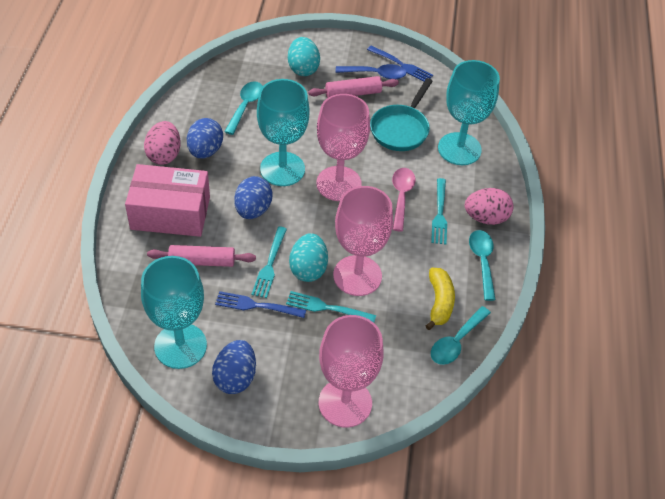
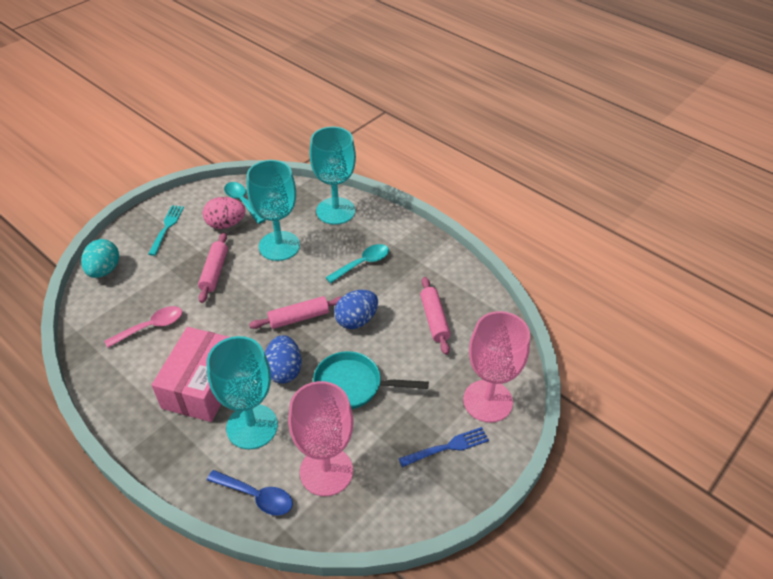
blue egg: [187,118,223,159] [212,340,256,394] [234,176,273,219] = 3 -> [265,335,302,383] [334,290,378,329] = 2
blue fork: [215,291,306,318] [367,46,433,81] = 2 -> [398,427,489,467] = 1
pink egg: [144,121,181,165] [465,188,514,225] = 2 -> [203,197,246,229] = 1
pink goblet: [316,94,370,201] [319,315,384,428] [333,186,393,296] = 3 -> [288,381,354,496] [463,311,530,423] = 2
pink rolling pin: [147,245,256,267] [308,76,399,98] = 2 -> [198,233,228,303] [249,296,342,329] [420,277,451,355] = 3
turquoise egg: [288,37,320,76] [289,233,328,282] = 2 -> [81,239,119,278] = 1
turquoise fork: [252,227,287,298] [286,291,376,323] [431,178,447,244] = 3 -> [148,205,184,256] = 1
turquoise spoon: [224,81,263,135] [431,306,491,365] [469,230,496,301] = 3 -> [224,182,265,224] [325,244,389,283] = 2
yellow banana: [426,268,455,330] = 1 -> none = 0

